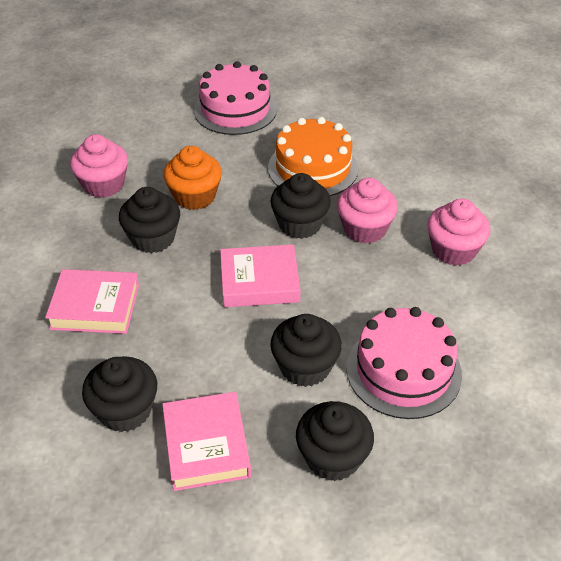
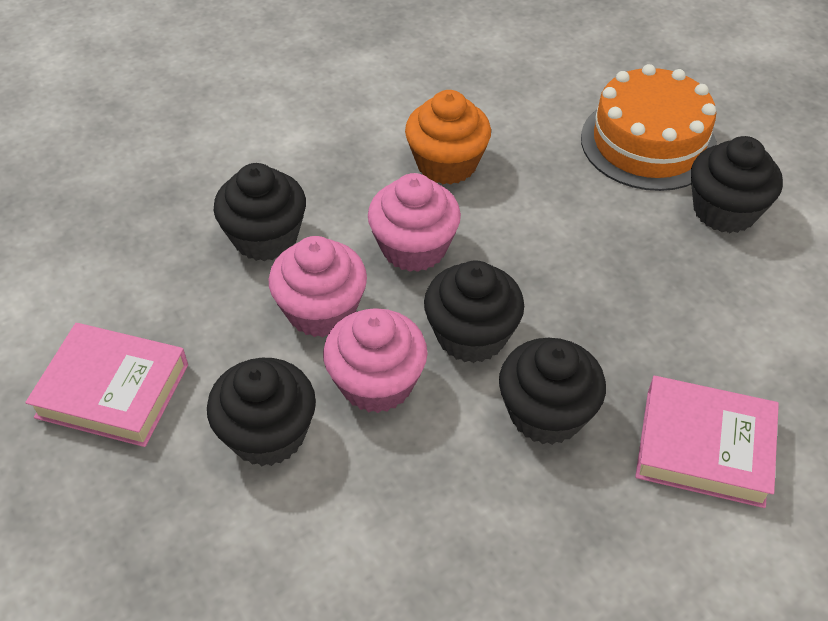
pink book: [45,269,139,334] [162,392,251,491] [220,244,300,307] = 3 -> [25,323,188,447] [635,376,779,508] = 2
pink cake: [194,61,277,135] [346,307,462,419] = 2 -> none = 0

